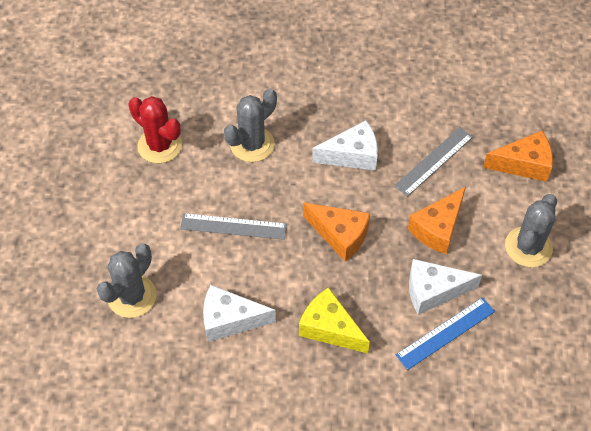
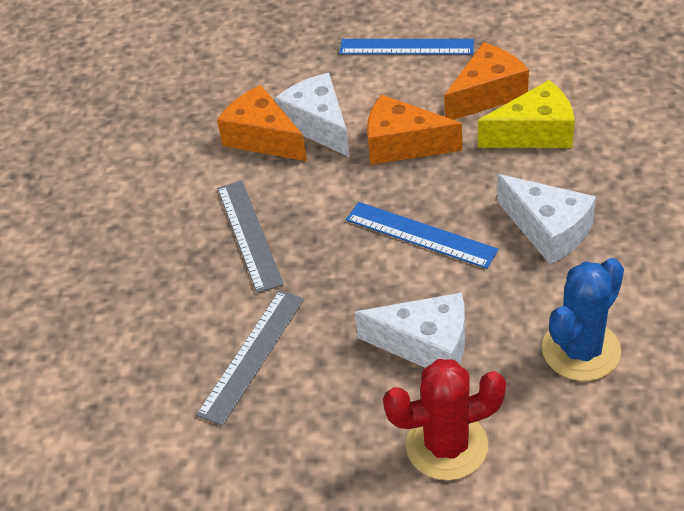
blue cactus: none = 0 -> [542,258,624,381] = 1
blue ruler: [396,297,495,370] = 1 -> [339,39,474,55] [346,202,499,269] = 2
grey cactus: [97,244,156,318] [224,88,277,162] [505,194,557,267] = 3 -> none = 0

